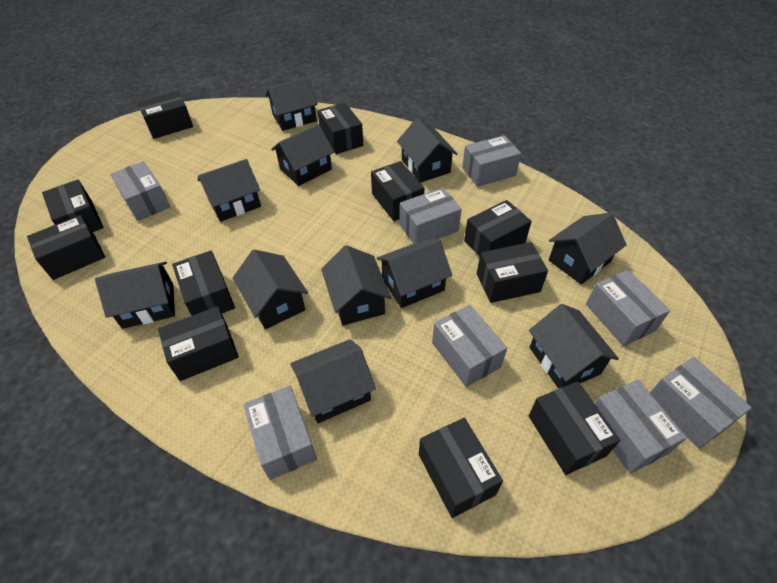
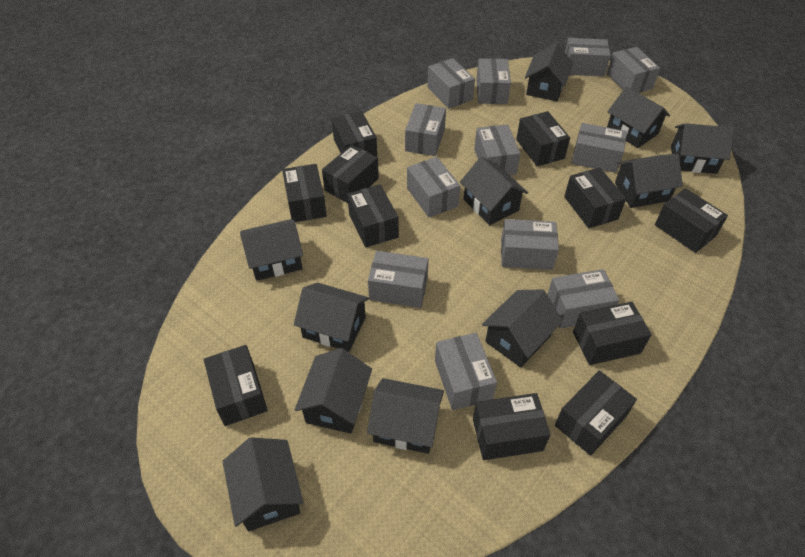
grey box: [110,161,170,221] [243,386,317,480] [400,188,462,244] [432,305,507,387] [462,135,521,187] [586,270,670,346] [595,380,687,473] [650,357,752,449] = 8 -> [368,251,428,308] [405,103,446,156] [407,157,460,217] [428,58,475,109] [435,333,497,410] [474,124,520,175] [476,58,511,104] [501,219,559,270] [547,269,619,329] [565,38,611,77] [572,123,627,173] [607,47,660,93] = 12

